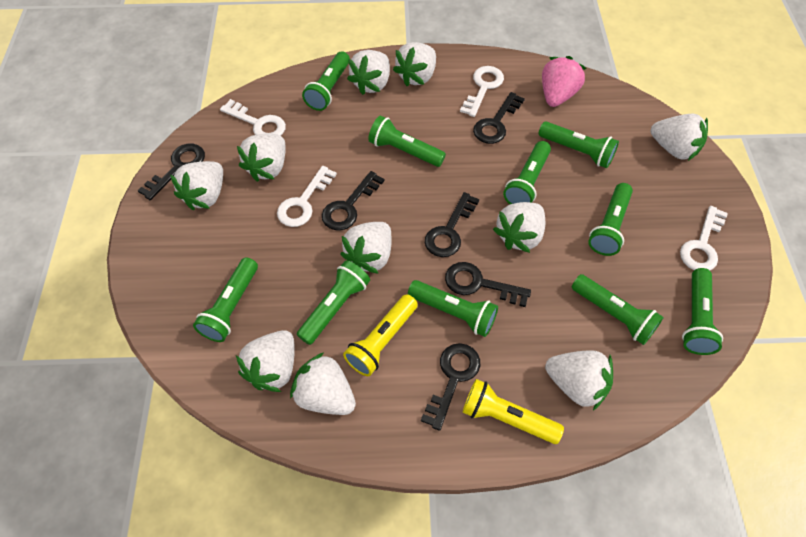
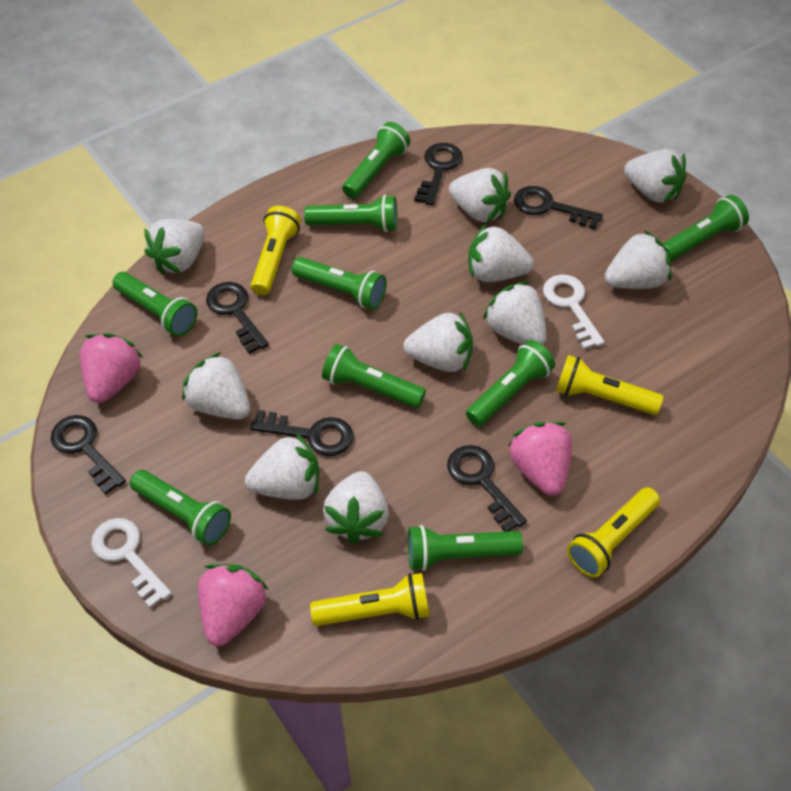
green flashlight: [193,258,258,342] [297,261,370,345] [302,51,350,111] [368,116,446,167] [408,280,498,337] [503,141,551,204] [538,121,619,168] [572,274,664,345] [588,183,633,256] [682,268,723,355] = 10 -> [112,272,197,336] [130,470,231,546] [292,257,387,310] [304,195,397,232] [322,344,426,408] [342,122,410,198] [408,525,523,571] [466,340,555,427] [663,195,749,261] = 9
pink strawberry: [542,56,587,107] = 1 -> [80,333,143,403] [198,564,269,646] [508,422,572,496] = 3
white key: [220,99,286,136] [277,166,337,227] [460,66,504,117] [680,206,728,270] = 4 -> [91,518,172,608] [543,274,605,349] = 2
yellow flashlight: [343,294,418,376] [462,379,564,444] = 2 -> [251,206,301,295] [310,573,430,626] [556,355,663,415] [567,487,660,577] = 4

